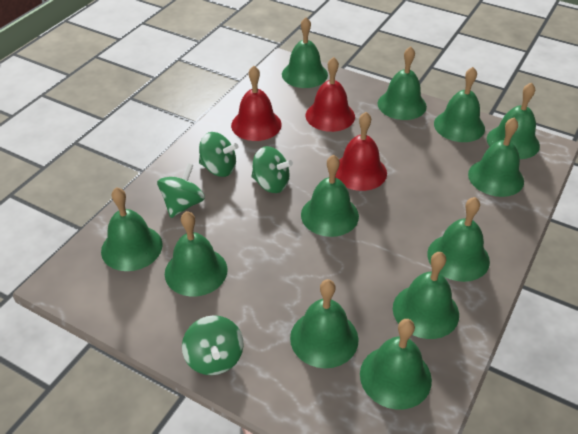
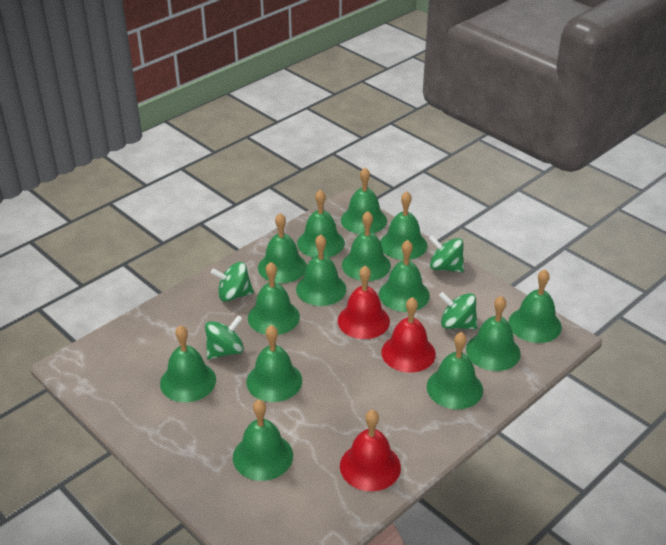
green bell: [101,187,162,271] [165,211,227,297] [282,17,328,88] [290,279,359,368] [301,155,359,237] [360,319,432,410] [378,46,427,120] [393,252,459,339] [427,197,490,282] [434,67,485,142] [468,118,524,197] [487,82,540,159] = 12 -> [160,325,216,402] [233,400,293,481] [246,325,302,402] [248,262,300,335] [258,213,307,283] [296,234,346,306] [297,189,345,257] [341,167,387,234] [342,211,391,281] [379,240,430,312] [380,191,427,260] [427,332,483,409] [466,296,521,371] [508,269,562,343] = 14

